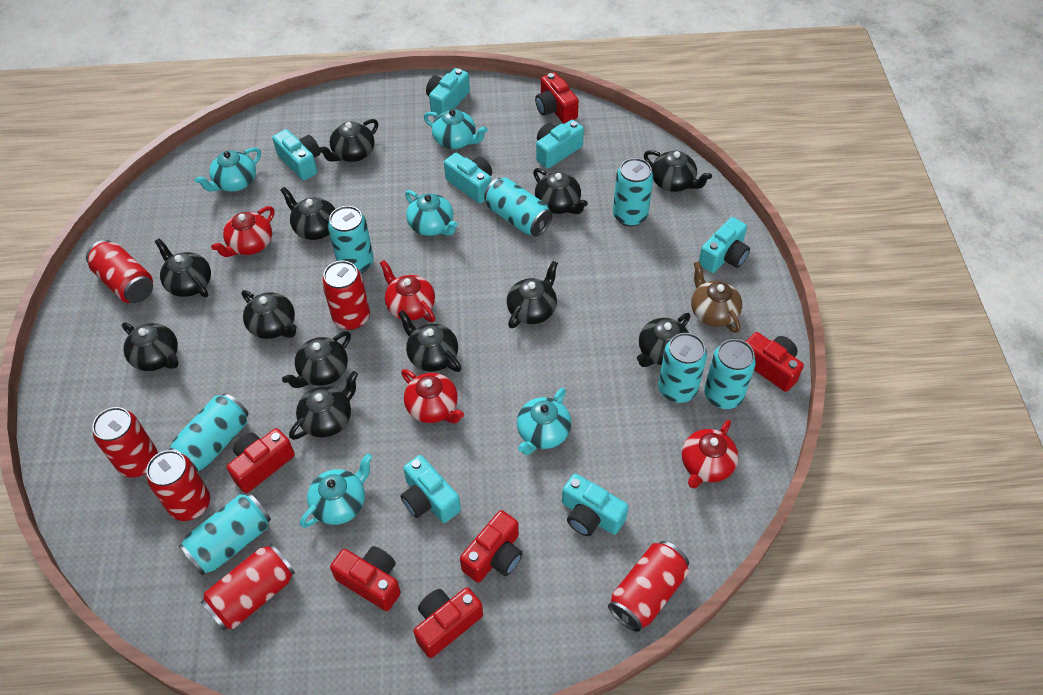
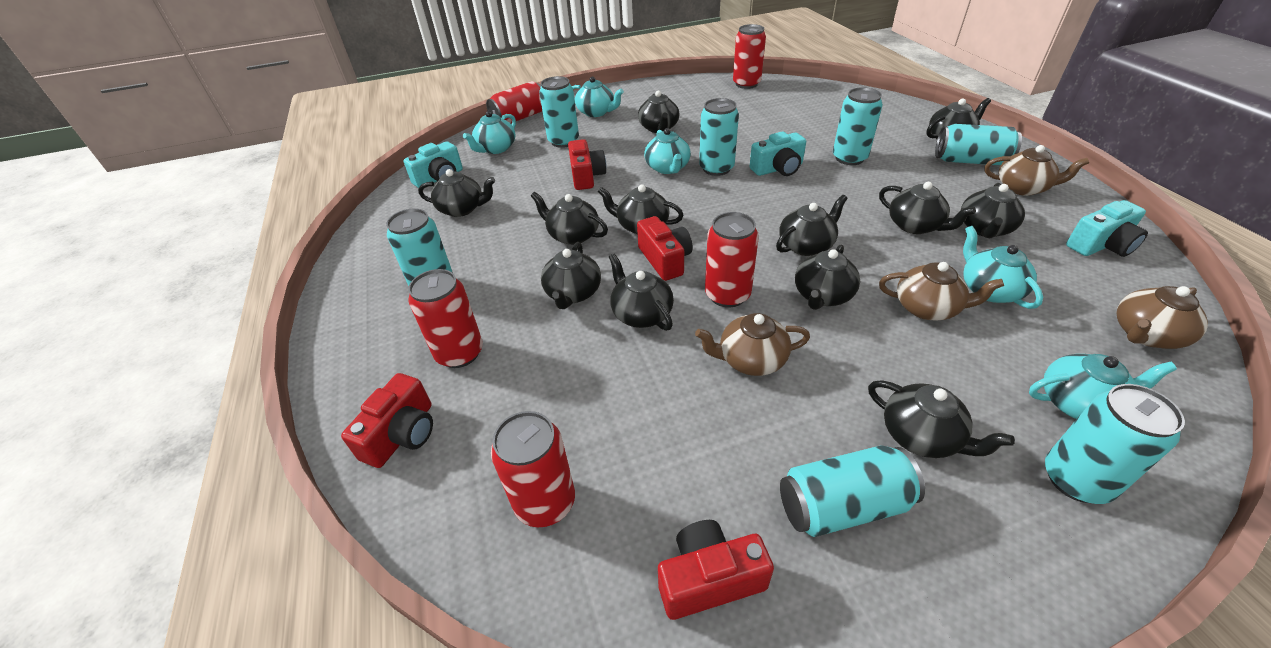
brown teapot: [691,261,742,333] = 1 -> [695,313,810,376] [879,262,1004,321] [984,145,1089,196] [1116,286,1208,349] = 4
red camera: [227,428,295,493] [330,546,401,611] [413,587,483,658] [460,510,522,583] [535,72,579,123] [746,332,804,392] = 6 -> [341,373,433,468] [568,139,607,190] [637,216,693,281] [658,520,774,620] = 4
red can: [86,240,153,303] [92,407,158,478] [146,450,210,521] [200,544,295,631] [322,261,370,330] [608,541,689,632] = 6 -> [408,269,483,368] [486,81,542,124] [491,411,575,527] [705,212,759,308] [733,24,766,89] = 5
red teapot: [211,206,274,257] [380,260,435,322] [401,369,464,423] [682,420,738,488] = 4 -> none = 0
turquoise camera: [272,129,320,181] [401,455,461,523] [426,68,470,116] [444,153,492,204] [536,120,584,169] [562,473,629,536] [699,217,750,273] = 7 -> [404,141,463,188] [750,131,806,176] [1066,200,1148,257] = 3

